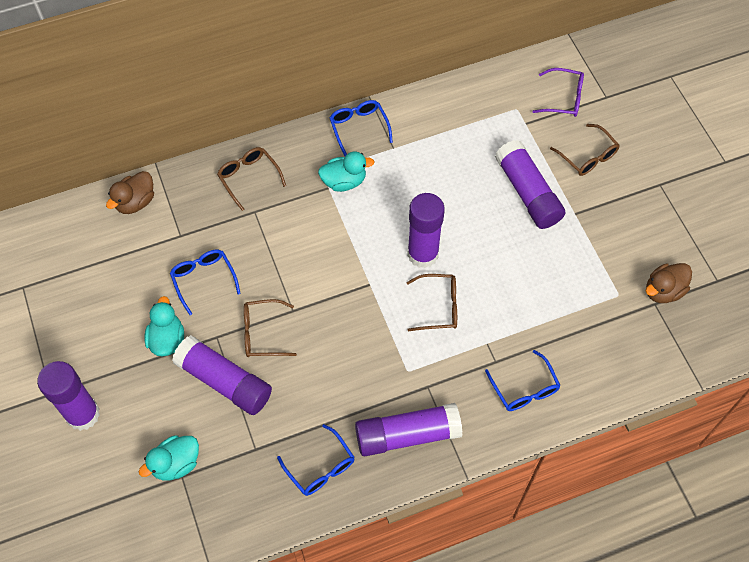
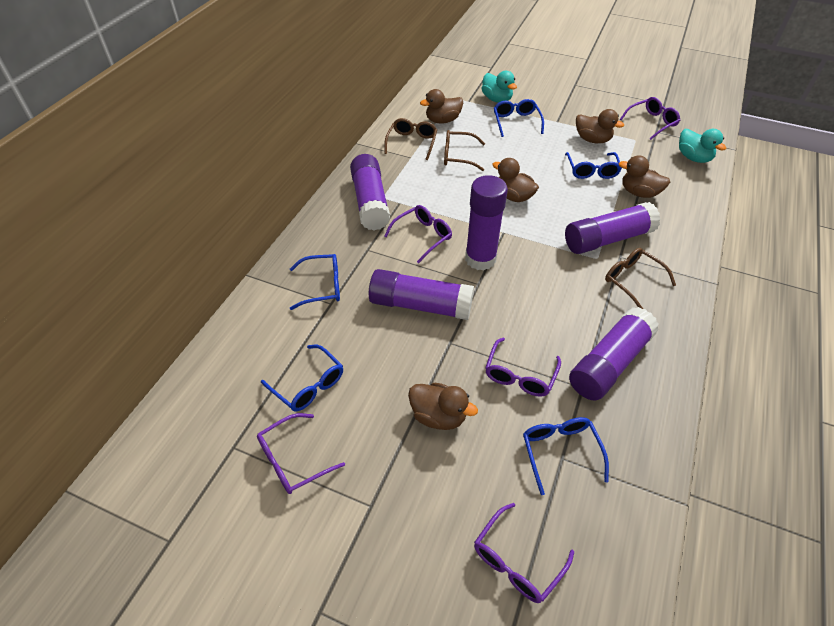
blue glasses: [170,250,241,315] [277,424,354,496] [330,100,393,156] [485,350,561,411] = 4 -> [261,344,343,412] [290,254,340,310] [494,99,544,137] [523,417,609,495] [565,152,622,179] = 5
brown duck: [106,171,154,214] [646,263,692,303] = 2 -> [408,383,478,430] [420,89,463,124] [492,158,539,202] [576,109,624,143] [618,155,670,198] = 5
brown glasses: [217,147,286,211] [244,299,297,357] [406,274,457,331] [550,124,620,176] = 4 -> [384,118,437,160] [444,130,485,171] [605,248,676,309] = 3
purple glasses: [532,68,584,117] = 1 -> [257,413,345,494] [384,205,452,263] [474,503,574,603] [485,338,561,397] [620,97,680,140] = 5
turquoise duck: [138,435,199,481] [144,296,184,357] [318,151,375,192] = 3 -> [482,71,517,103] [679,129,726,163] = 2

